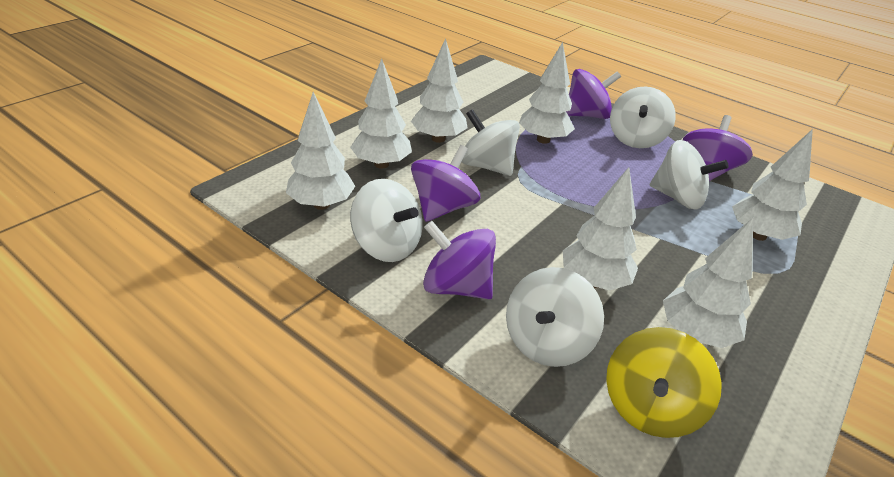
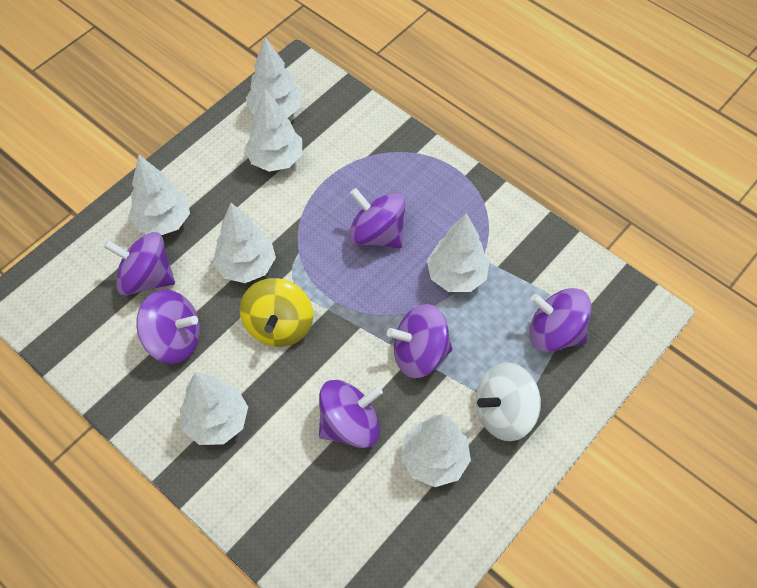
purple spinning top: [411,145,480,222] [423,221,496,299] [566,69,621,119] [683,115,753,181] = 4 -> [104,232,175,295] [136,290,200,364] [319,380,383,448] [348,188,406,249] [387,304,452,378] [529,288,591,352] = 6
white spinning top: [350,179,423,262] [462,109,520,176] [506,267,604,367] [610,86,676,148] [650,140,729,210] = 5 -> [476,362,541,441] = 1

